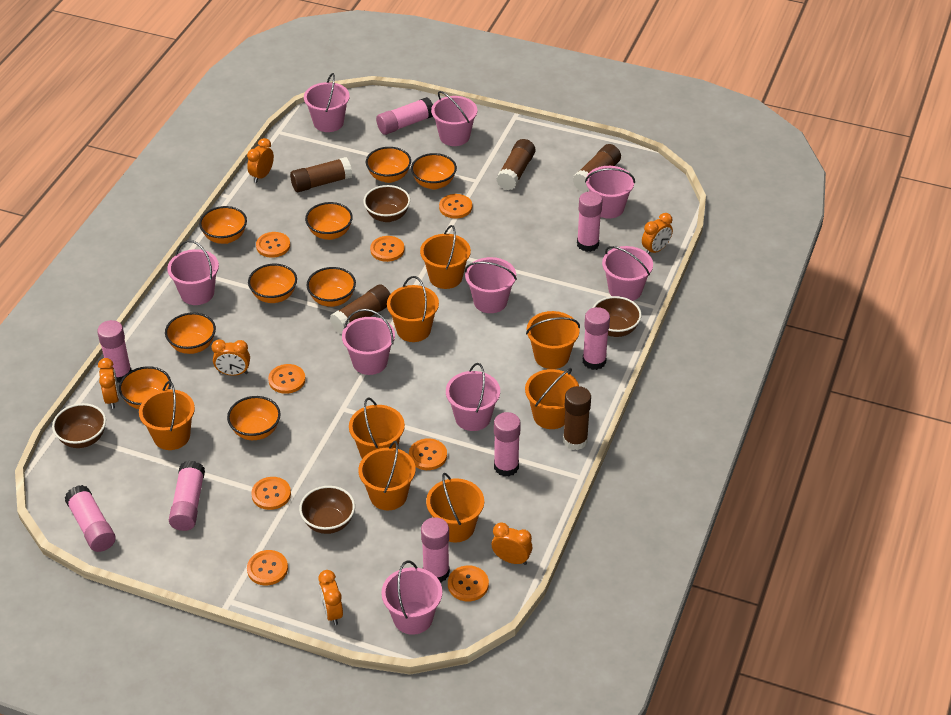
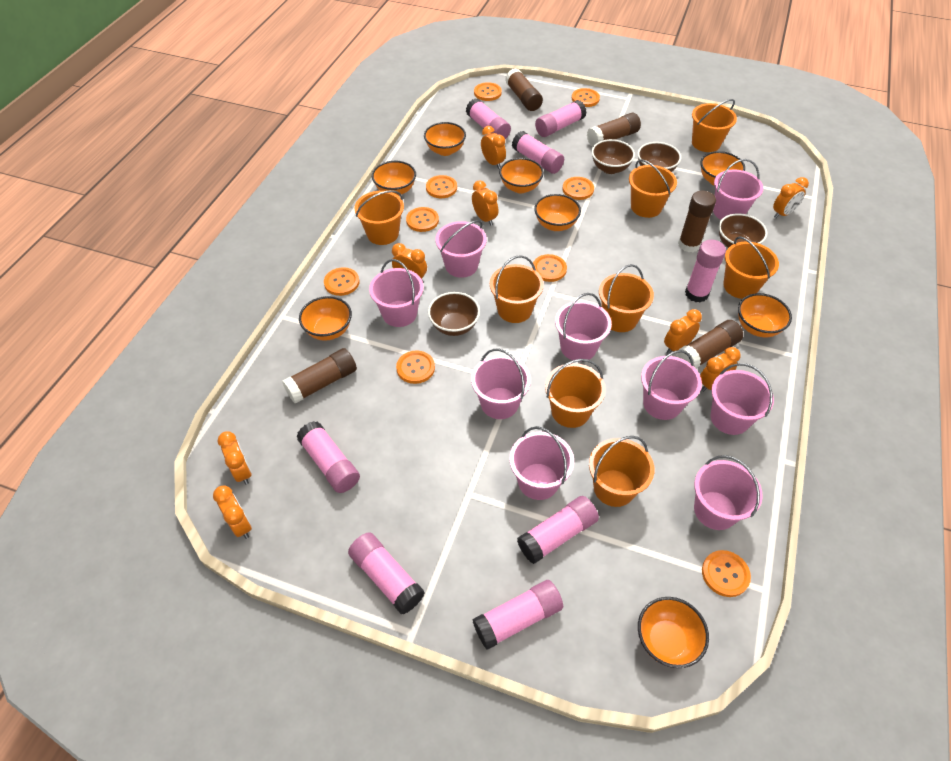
orange bowl: [119,366,171,409] [165,312,216,354] [199,206,247,244] [227,396,281,440] [248,264,297,303] [305,202,353,240] [307,267,356,307] [366,147,411,183] [411,153,457,190] = 9 -> [299,296,352,341] [372,161,416,196] [424,122,466,156] [499,158,544,193] [534,194,581,231] [638,597,709,668] [700,151,745,185] [738,293,792,337] = 8
orange button: [247,550,288,586] [251,477,291,510] [256,232,290,258] [268,364,306,394] [370,236,405,262] [409,438,447,470] [439,194,472,219] [448,565,489,601] = 8 -> [324,267,359,296] [396,350,435,384] [406,207,439,232] [426,175,457,198] [474,82,502,101] [532,254,567,282] [563,177,594,200] [572,88,600,107] [702,550,751,597] = 9
orange clock: [98,358,119,409] [212,339,250,376] [247,138,274,183] [318,570,343,625] [492,522,532,565] [642,213,673,254] = 6 -> [213,486,252,539] [218,431,252,485] [392,243,427,283] [472,180,498,226] [481,126,506,169] [664,309,702,354] [700,347,741,392] [773,177,809,218] = 8

